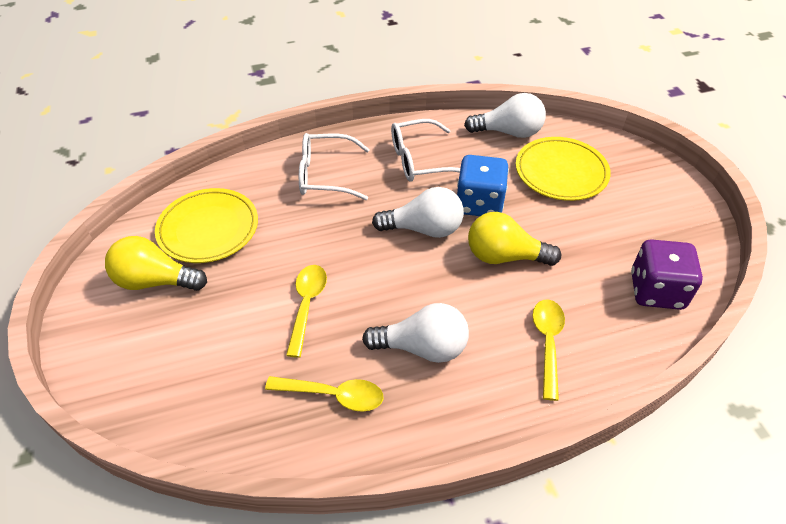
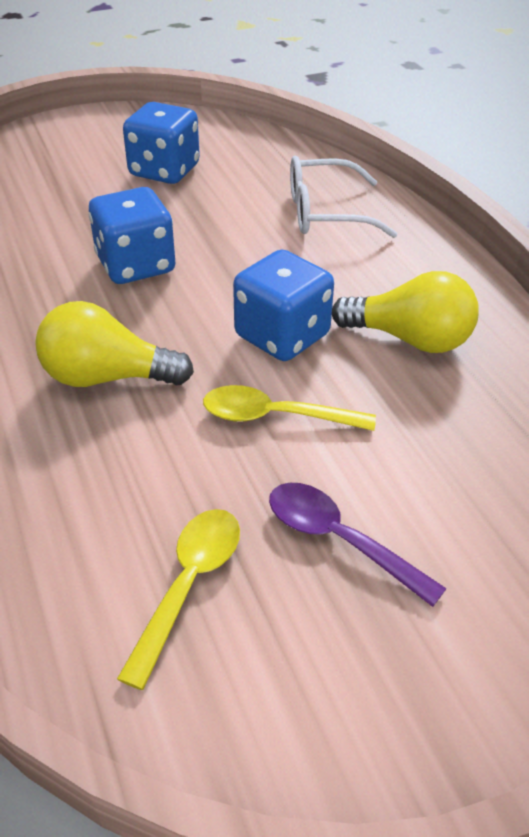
blue dice: [457,155,509,216] = 1 -> [89,187,175,284] [123,102,200,184] [233,249,334,361] = 3
purple dice: [631,239,703,310] = 1 -> none = 0
purple spoon: none = 0 -> [269,483,447,607] = 1
white glasses: [299,133,370,200] [391,119,460,182] = 2 -> [290,156,397,238] = 1
white light bulb: [362,303,469,363] [372,187,464,238] [464,93,546,138] = 3 -> none = 0
yellow plate: [155,188,258,263] [516,137,611,201] = 2 -> none = 0
yellow spoon: [265,376,383,412] [286,265,327,358] [533,299,565,401] = 3 -> [117,509,240,690] [203,385,376,431] = 2

